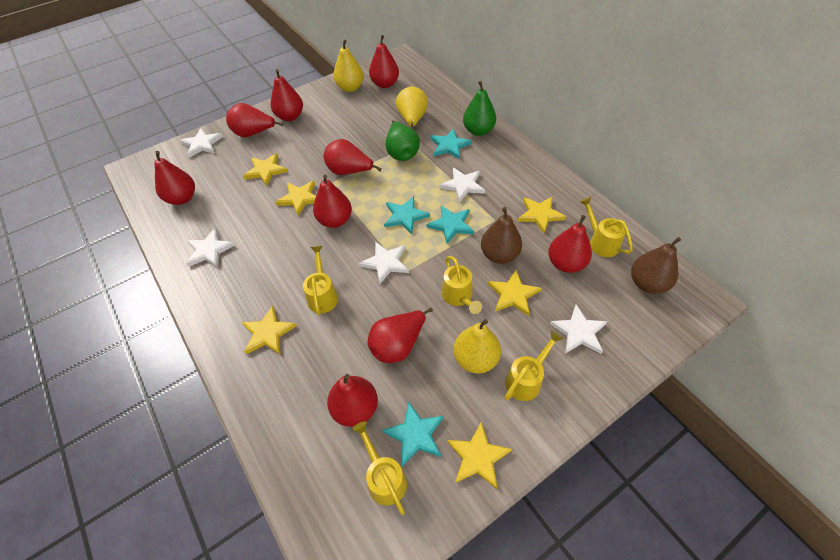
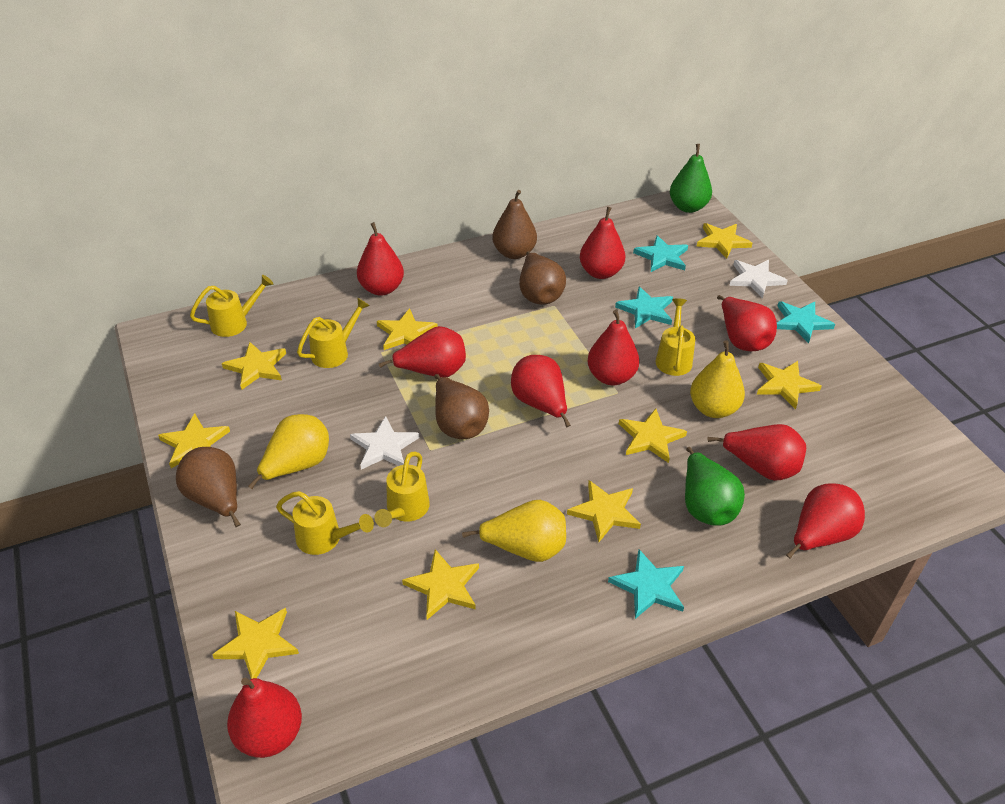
brown pear: [481,207,522,264] [631,237,681,294] = 2 -> [176,447,241,527] [434,374,489,439] [492,190,537,259] [519,251,566,305] = 4
white star: [180,128,223,158] [186,228,235,268] [359,242,409,284] [440,168,485,203] [550,305,608,354] = 5 -> [350,416,419,470] [729,260,788,298] = 2
yellow star: [242,306,297,354] [243,153,288,186] [276,181,316,216] [447,422,512,489] [488,270,542,316] [518,196,566,233] = 6 -> [158,413,230,468] [212,608,299,679] [222,342,286,390] [377,308,438,350] [402,549,479,620] [567,480,641,542] [619,409,687,463] [696,223,752,259] [757,361,822,409] = 9

